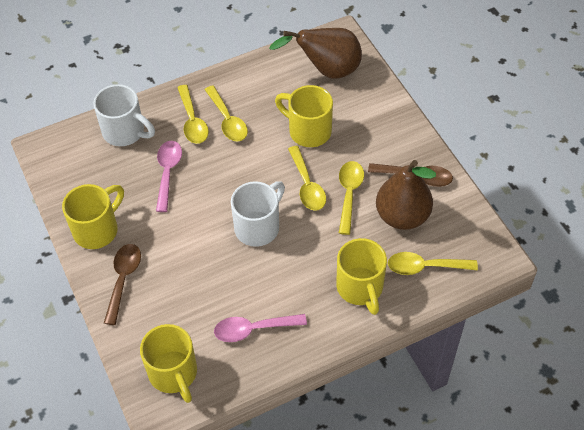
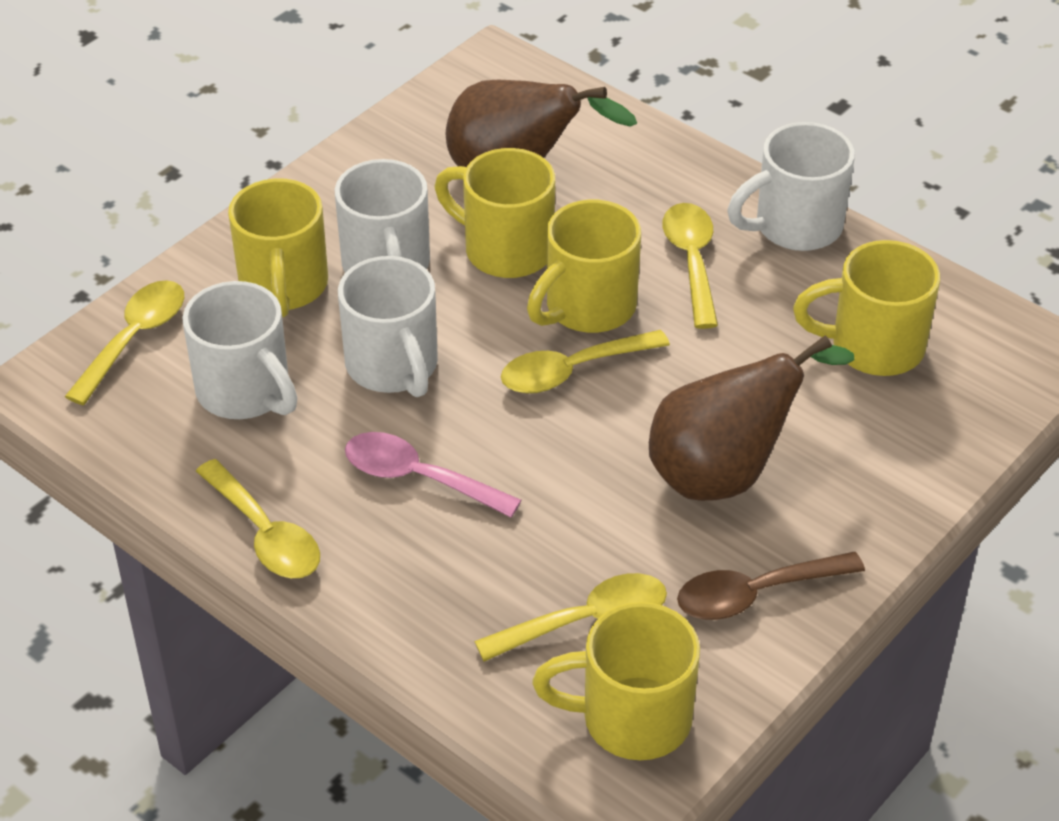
brown spoon: [104,244,141,325] [368,163,453,187] = 2 -> [677,552,865,620] = 1
pink spoon: [156,141,182,212] [214,314,307,342] = 2 -> [345,432,522,518] = 1
white mug: [93,84,155,146] [231,181,285,247] = 2 -> [182,281,297,419] [335,159,430,273] [338,256,438,397] [727,122,855,251] = 4
yellow mug: [62,184,124,249] [140,324,197,403] [275,85,333,147] [336,238,387,315] = 4 -> [228,178,328,317] [435,148,555,278] [527,200,641,333] [532,602,700,760] [793,240,940,376] = 5

